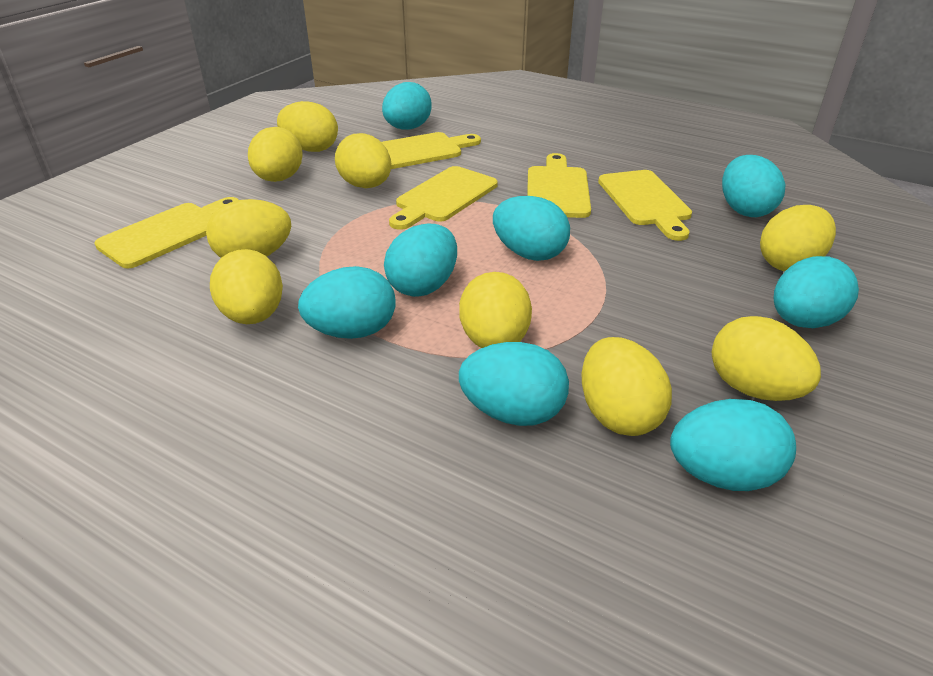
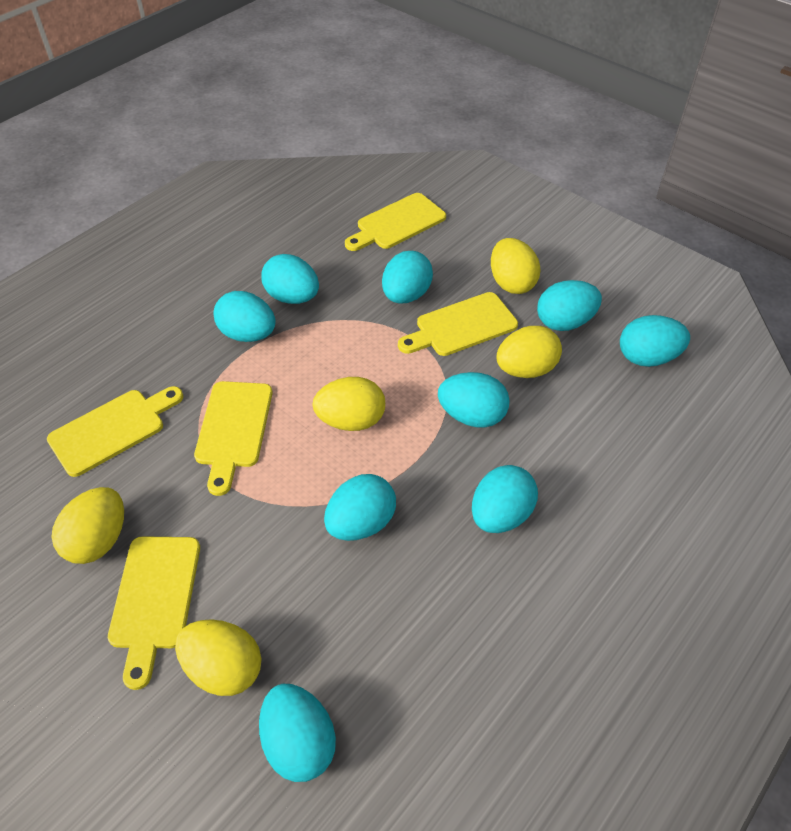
turquoise egg: [298,266,396,339] [382,82,432,130] [384,224,457,297] [459,342,569,426] [493,196,570,261] [670,399,796,491] [722,155,786,217] [774,256,859,328] = 8 -> [213,291,276,342] [259,684,336,782] [261,254,319,304] [324,474,396,541] [382,251,433,304] [438,372,510,428] [472,465,538,533] [537,280,602,331] [620,315,690,367] = 9
yellow egg: [206,199,291,258] [210,249,283,324] [248,127,303,182] [277,101,338,152] [335,133,392,188] [459,272,532,348] [582,337,672,436] [712,316,821,401] [760,205,836,271] = 9 -> [51,487,124,564] [175,619,262,696] [312,377,385,431] [491,238,541,294] [497,326,562,378] = 5

